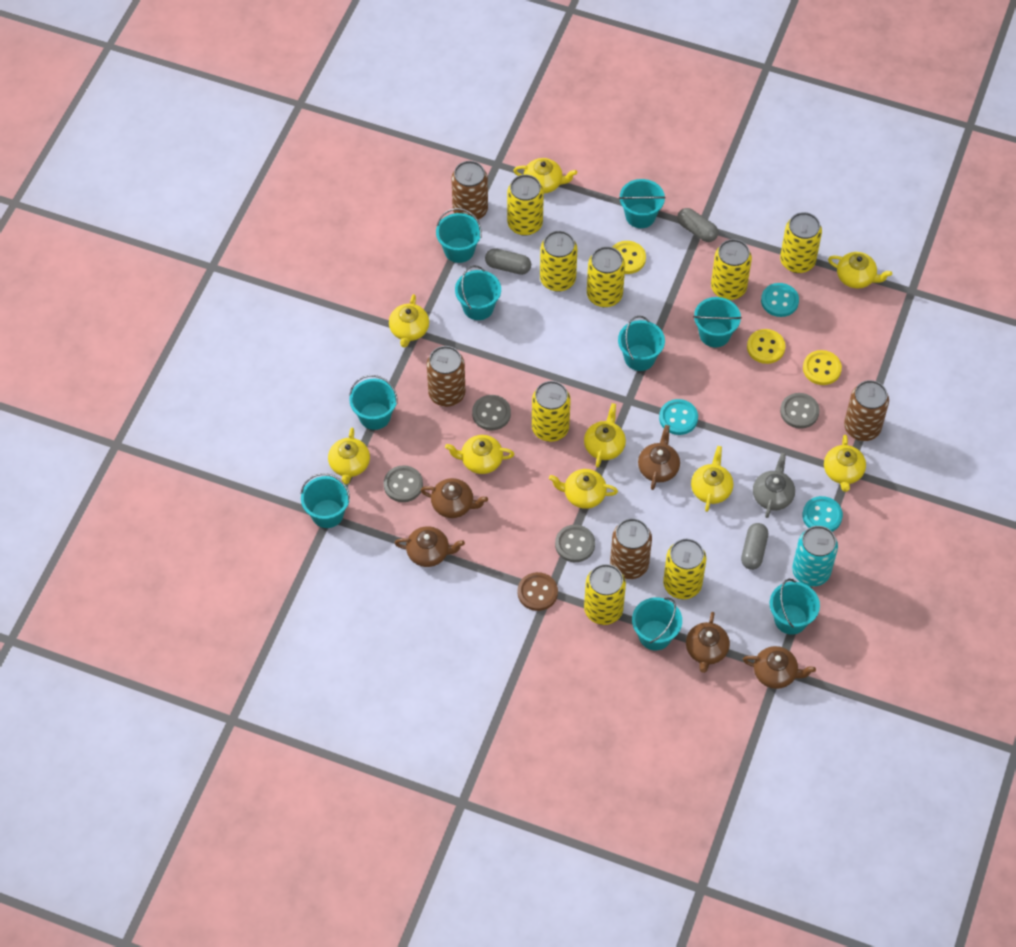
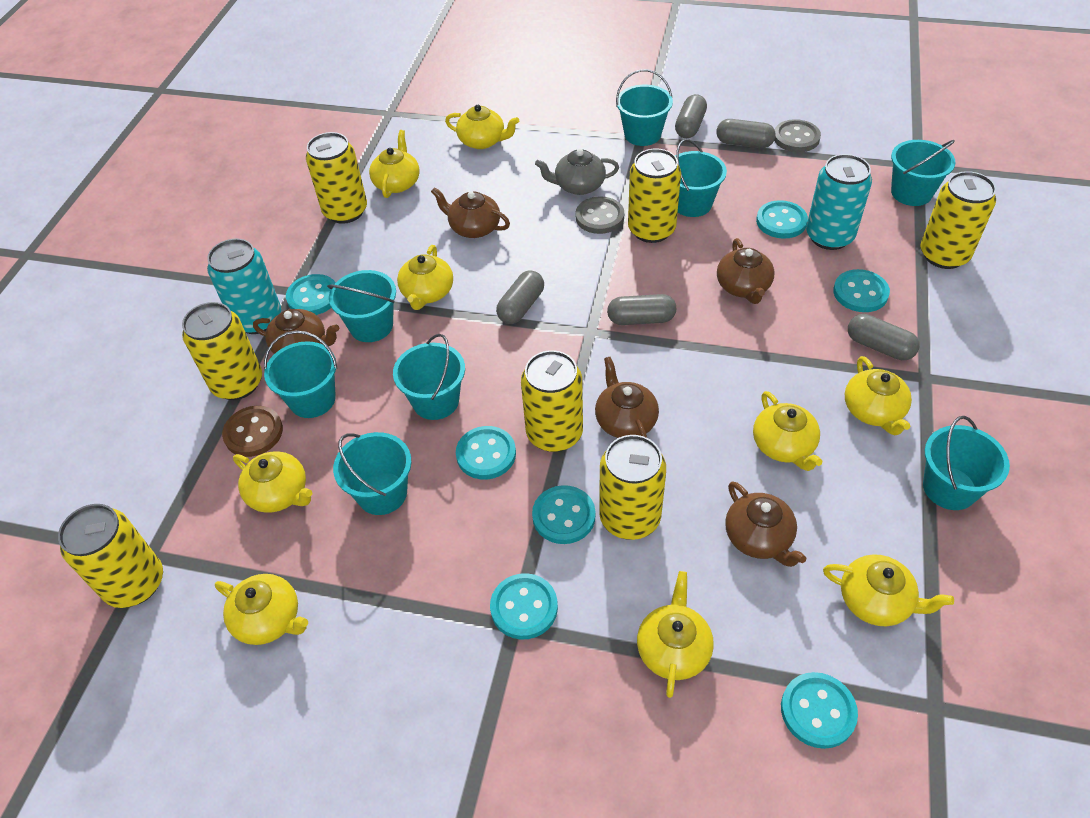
brown can: [427,346,466,407] [451,161,488,220] [610,518,652,579] [844,380,889,441] = 4 -> none = 0
grey button: [384,465,423,502] [472,395,511,430] [555,525,595,562] [780,393,820,429] = 4 -> [576,196,624,234] [774,119,821,152] = 2
grey capsule: [485,248,531,275] [677,208,718,242] [741,523,768,570] = 3 -> [496,270,544,324] [607,294,676,325] [675,94,707,138] [716,119,776,148] [848,314,920,360] = 5
turquoise bucket: [301,473,350,528] [349,375,398,430] [436,208,482,263] [455,265,501,320] [618,316,665,371] [619,179,666,228] [632,597,682,650] [693,297,742,348] [770,579,820,634] = 9 -> [264,331,338,418] [327,270,396,342] [333,432,412,515] [393,334,465,420] [616,69,673,146] [675,139,727,217] [891,140,956,206] [923,416,1010,510] = 8
turquoise button: [659,399,698,435] [761,283,799,317] [802,496,843,532] = 3 -> [286,274,336,315] [456,426,516,479] [490,573,558,640] [532,485,596,544] [756,200,808,239] [781,672,858,749] [833,269,890,312] = 7
turquoise can: [792,526,838,586] = 1 -> [207,238,281,334] [806,154,872,250] = 2
yellow button: [613,241,646,274] [747,329,785,364] [803,350,842,385] = 3 -> none = 0
yellow can: [507,175,544,236] [532,381,571,442] [540,231,577,292] [584,564,626,625] [587,246,625,307] [663,539,706,599] [711,239,752,300] [780,212,822,273] = 8 -> [58,504,163,608] [182,302,262,400] [306,132,367,224] [521,350,583,452] [599,435,666,540] [628,148,681,243] [920,171,996,269] = 7

